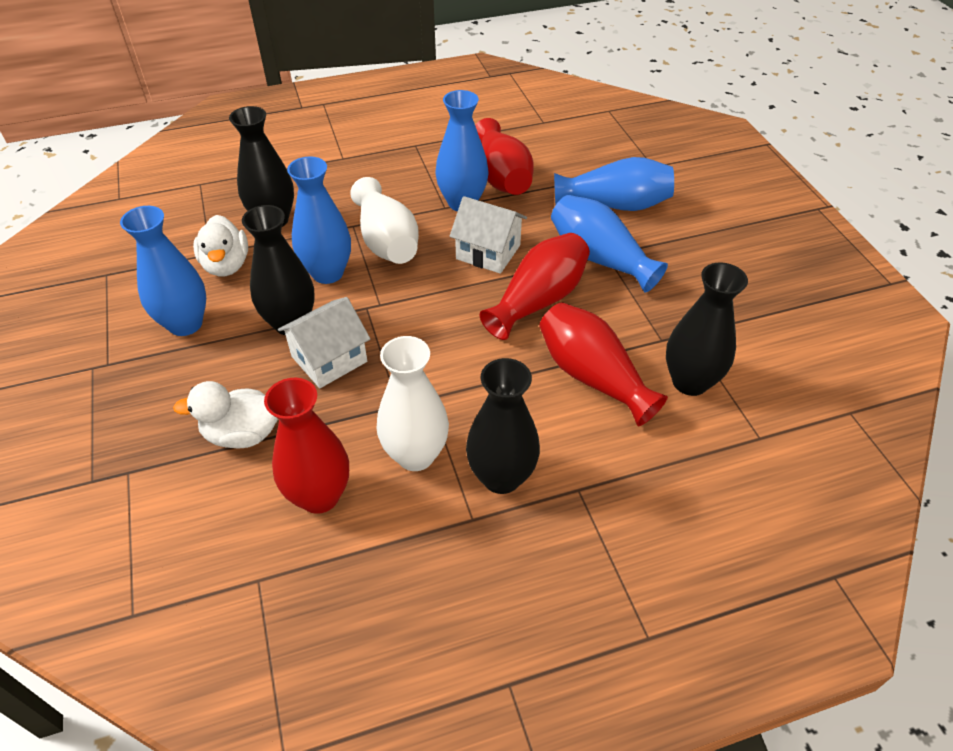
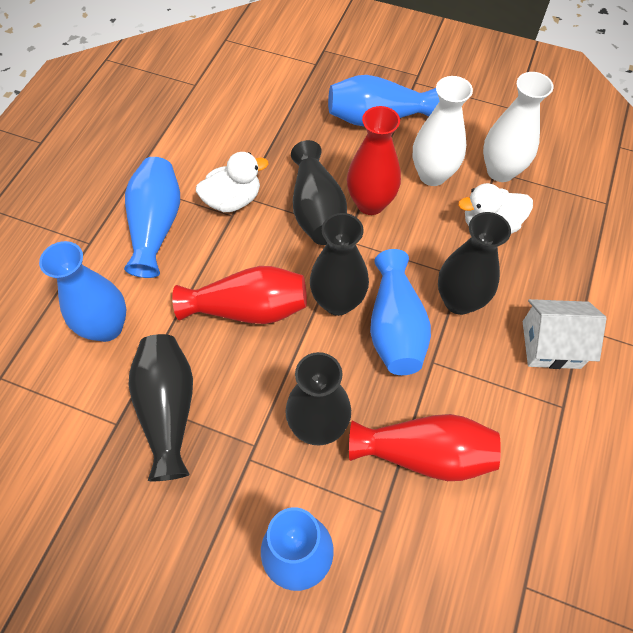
black vase: [229,106,294,227] [242,205,315,335] [466,358,540,494] [666,263,748,396] = 4 -> [128,334,193,481] [285,352,351,446] [291,140,347,245] [310,213,369,316] [438,212,511,315] = 5
red vase: [264,378,349,514] [475,118,534,195] [480,233,590,340] [539,302,668,426] = 4 -> [172,266,307,324] [347,106,401,215] [349,414,501,481] = 3
white house: [278,297,370,388] [450,196,527,274] = 2 -> [523,299,607,369] = 1

